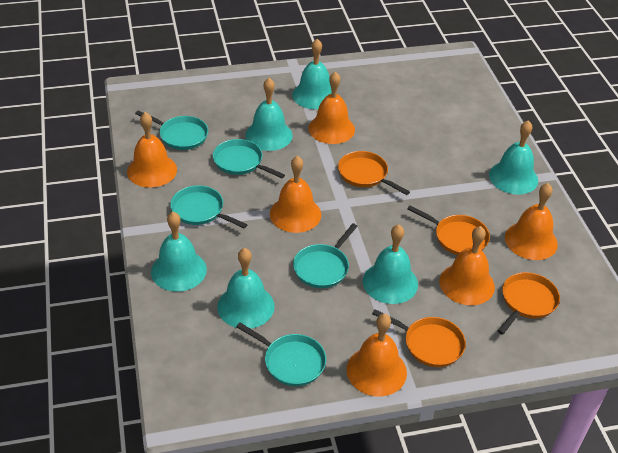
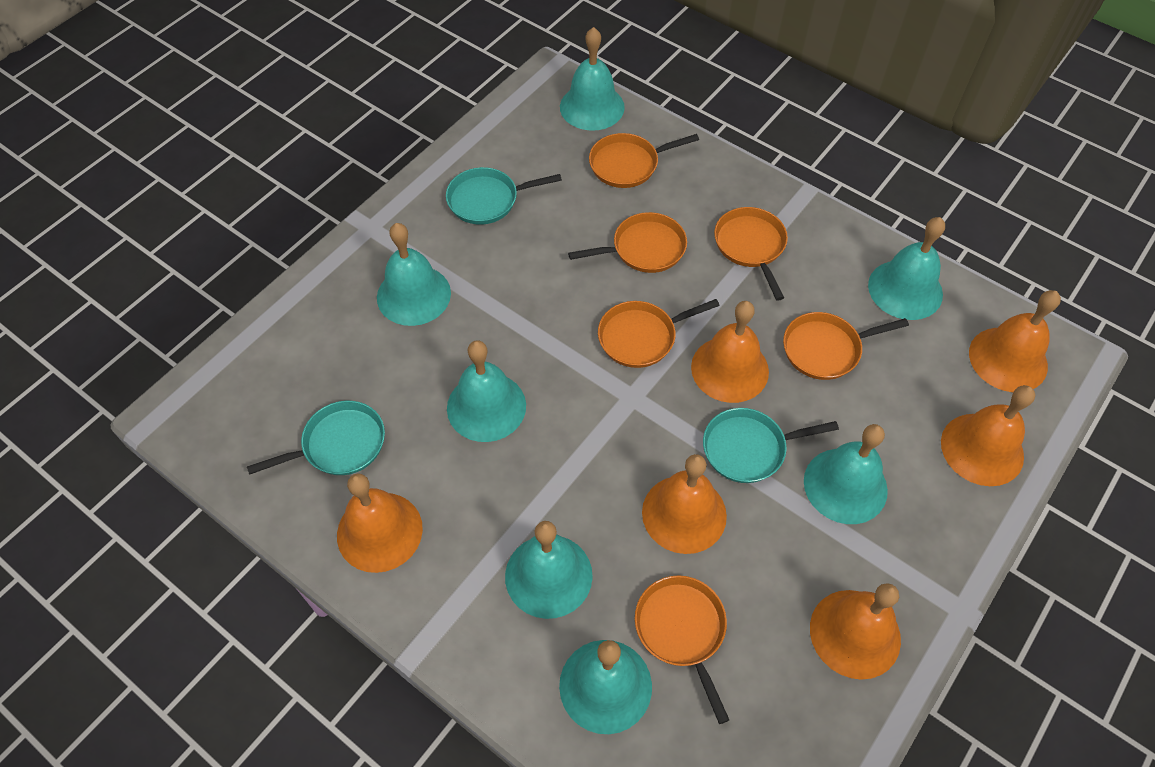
orange pan: [338,151,410,195] [372,309,466,367] [407,205,490,255] [498,272,560,335] = 4 -> [568,212,687,273] [589,133,699,188] [598,299,720,368] [635,575,729,724] [714,207,788,301] [783,312,909,380] = 6
turquoise bell: [151,212,207,292] [217,248,275,329] [245,78,293,151] [292,39,332,109] [363,225,418,304] [489,120,538,194] = 6 -> [377,223,451,326] [447,340,526,442] [505,521,593,619] [559,640,652,734] [560,27,625,131] [804,424,888,524] [868,217,945,320] = 7
turquoise pan: [135,111,208,150] [170,185,248,228] [213,139,285,178] [236,323,326,386] [293,223,357,288] = 5 -> [247,401,385,475] [446,167,562,225] [703,408,839,483] = 3

